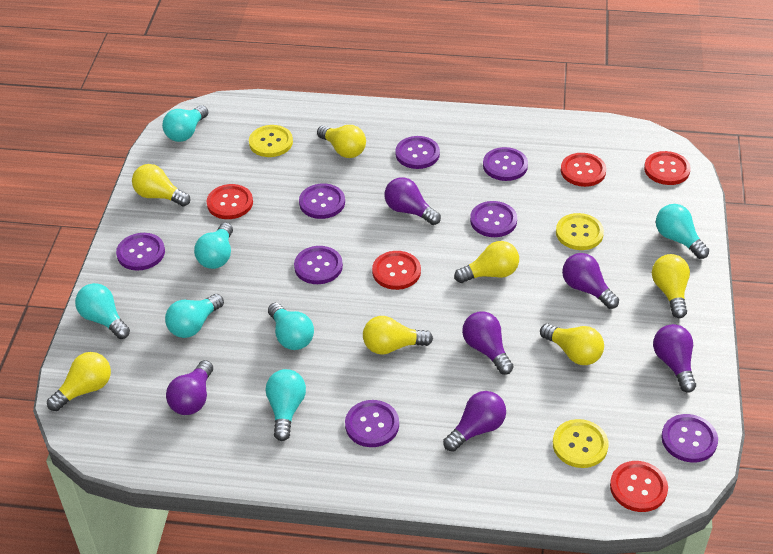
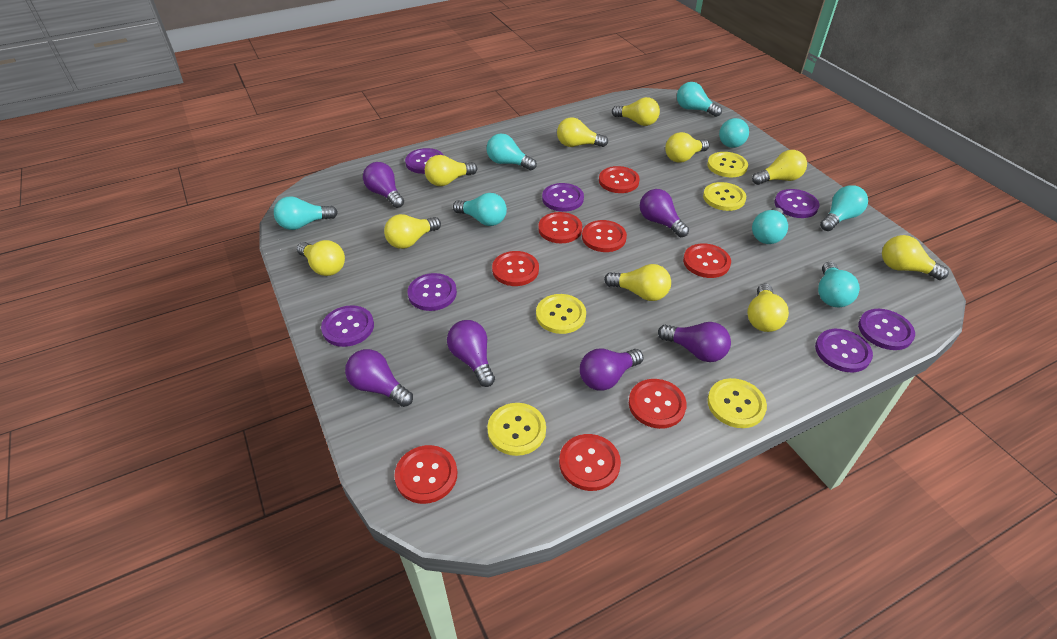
purple button: [116,233,165,271] [294,246,343,284] [299,184,345,219] [345,400,399,447] [395,136,440,169] [470,201,517,237] [483,147,528,181] [661,414,718,462] = 8 -> [321,305,374,347] [405,148,443,174] [408,273,457,311] [542,183,584,212] [774,189,819,218] [815,329,873,372] [858,309,915,350] = 7
red button: [206,184,253,219] [372,251,421,290] [561,153,606,187] [610,461,668,512] [644,151,691,185] = 5 -> [394,445,457,504] [492,251,539,286] [538,212,582,243] [559,434,621,491] [582,220,627,252] [599,166,640,193] [629,379,687,429] [683,244,731,278] = 8
turquoise light bulb: [75,283,130,339] [162,105,208,142] [165,294,224,338] [194,222,233,269] [266,369,306,441] [268,303,314,350] [656,204,709,259] = 7 -> [274,196,338,230] [453,193,507,226] [486,133,537,170] [677,82,722,117] [719,118,749,148] [752,208,788,244] [818,262,860,307] [820,185,868,231] = 8
yellow button: [249,125,293,157] [553,419,609,468] [556,213,604,250] = 3 -> [487,403,546,456] [536,294,586,334] [703,182,746,211] [707,152,748,177] [707,378,767,428] = 5
yellow light bulb: [47,352,111,411] [132,164,190,206] [317,125,366,158] [363,316,433,355] [454,241,519,283] [540,324,604,365] [652,254,690,318] = 7 -> [297,240,345,276] [384,214,441,249] [425,155,477,186] [557,117,608,147] [604,264,671,301] [612,97,660,126] [665,132,710,163] [747,284,789,332] [752,150,807,185] [882,235,949,280] = 10

